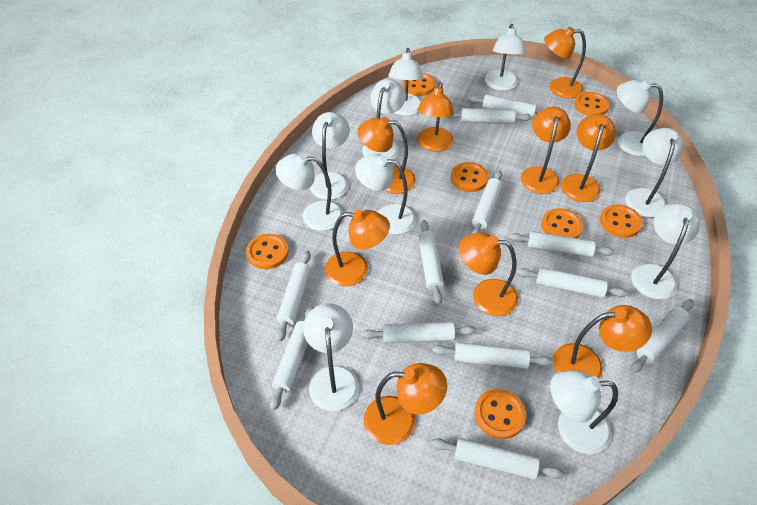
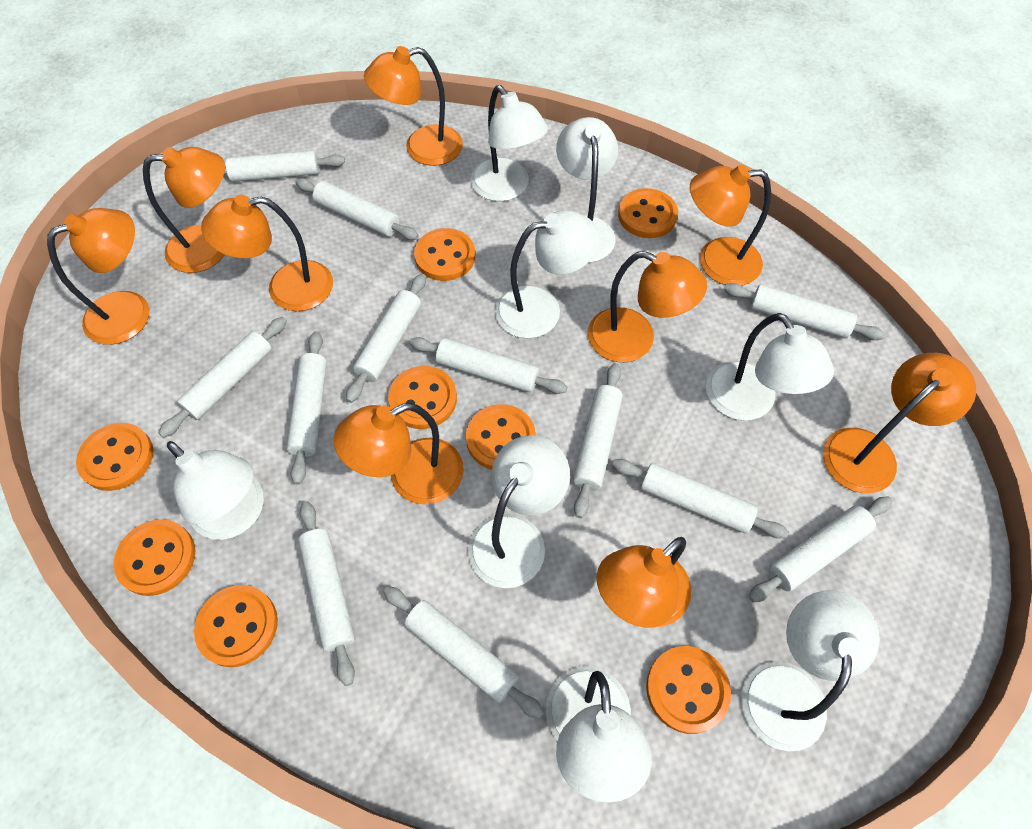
orange button: [246,234,289,269] [403,73,435,96] [450,162,489,192] [474,389,526,439] [541,208,583,238] [574,92,610,116] [600,205,643,238] = 7 -> [76,423,153,491] [114,519,195,596] [194,585,278,667] [388,366,457,429] [414,228,475,281] [466,404,536,470] [618,188,678,238] [646,646,731,734] = 8
white lamp: [275,153,343,231] [303,303,359,411] [310,112,350,200] [355,154,416,235] [362,79,406,160] [388,48,423,116] [485,24,526,91] [550,370,618,454] [617,79,663,156] [625,128,683,217] [631,203,700,299] = 11 -> [167,441,264,540] [468,435,570,588] [471,85,548,201] [495,210,599,338] [546,666,652,803] [556,117,618,263] [706,313,834,421] [741,590,880,751] = 8

